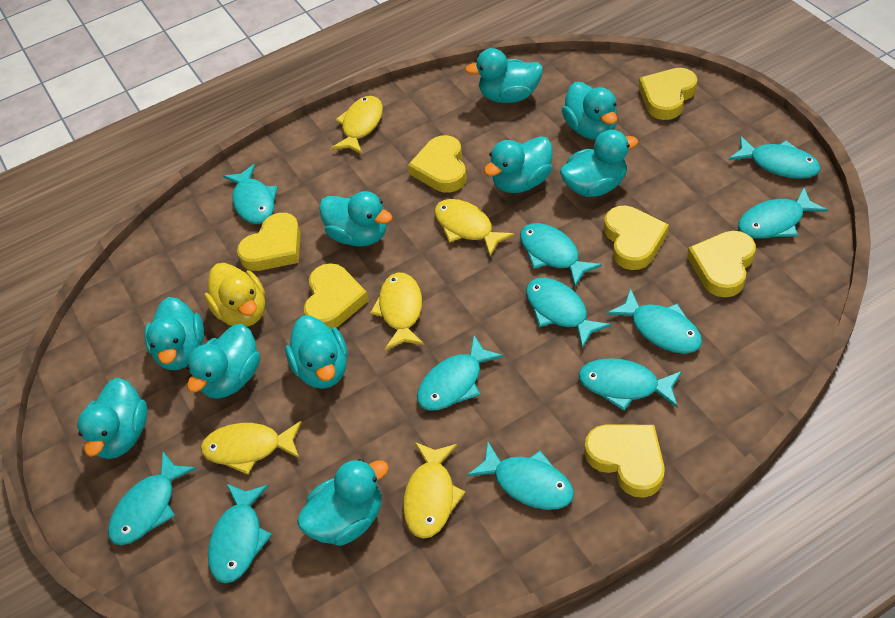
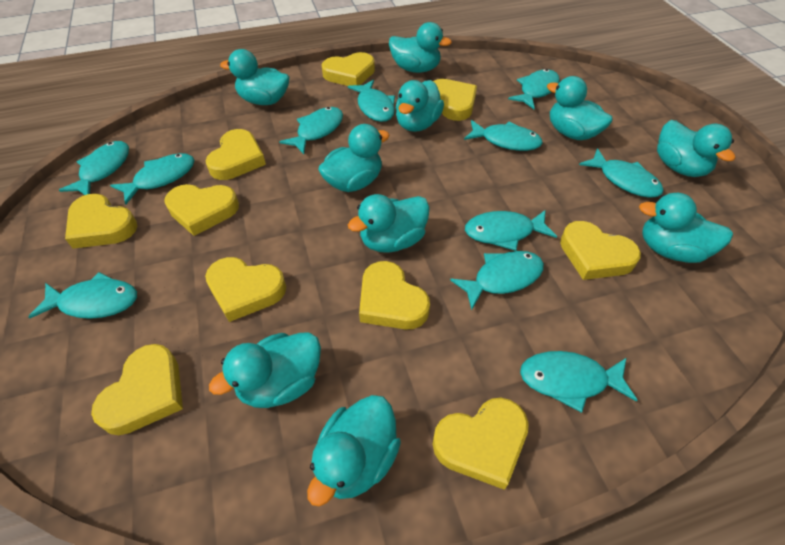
yellow duck: [204,263,265,327] = 1 -> none = 0
yellow fish: [201,421,301,475] [331,96,383,154] [370,272,424,350] [403,442,466,539] [434,199,515,257] = 5 -> none = 0
yellow heart: [237,213,301,271] [304,263,369,329] [408,135,467,193] [585,425,665,498] [604,206,669,270] [639,68,697,120] [687,231,756,297] = 7 -> [65,194,137,249] [91,344,183,435] [164,184,239,236] [205,129,266,180] [205,257,286,322] [322,52,375,86] [359,261,430,330] [433,79,477,121] [433,398,529,490] [560,221,641,280] = 10

